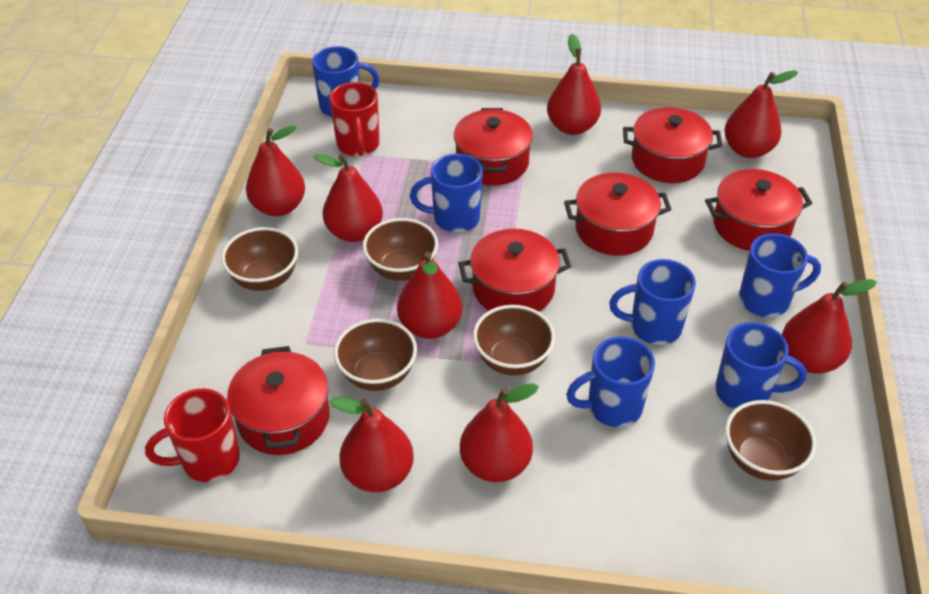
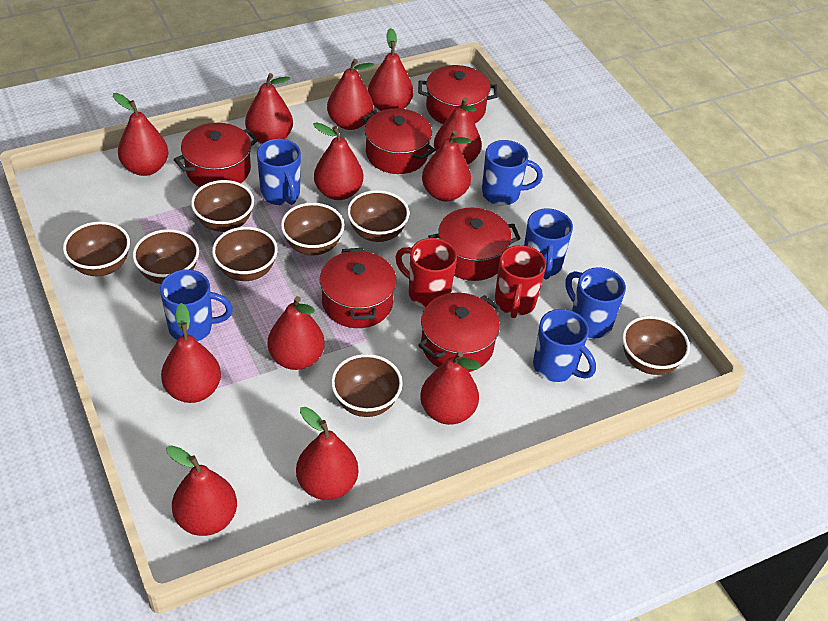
brown bowl: [221,227,298,291] [334,319,417,391] [363,218,438,281] [473,305,555,376] [725,400,816,481] = 5 -> [63,221,130,276] [133,229,199,284] [191,180,254,232] [212,227,278,281] [281,203,344,255] [331,354,403,417] [347,190,409,242] [622,316,690,375] = 8
red pear: [246,125,305,216] [313,154,383,242] [329,397,414,492] [397,251,462,339] [460,383,539,482] [547,34,601,135] [724,70,798,158] [782,279,876,374] = 8 -> [113,93,168,176] [161,303,221,403] [166,445,237,536] [245,73,293,144] [268,296,325,370] [296,407,358,500] [313,122,363,200] [327,59,374,130] [368,28,414,111] [420,351,481,425] [422,130,472,201] [434,97,481,165] = 12

